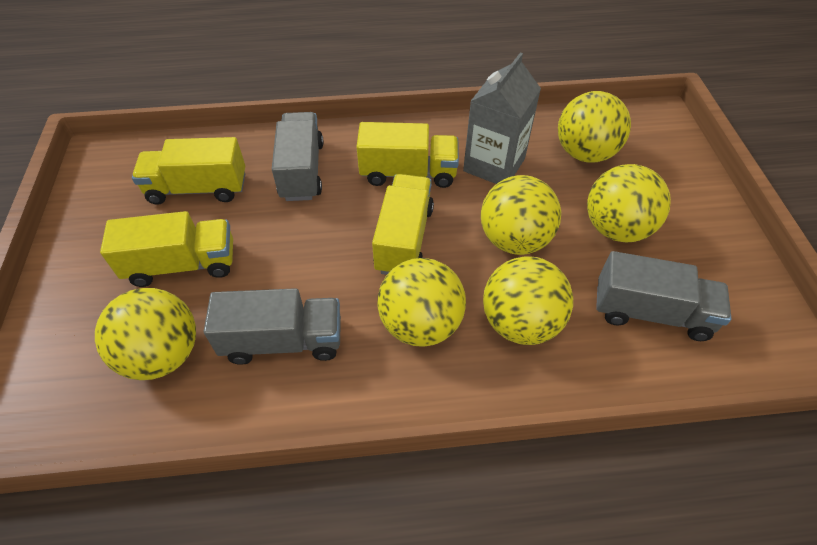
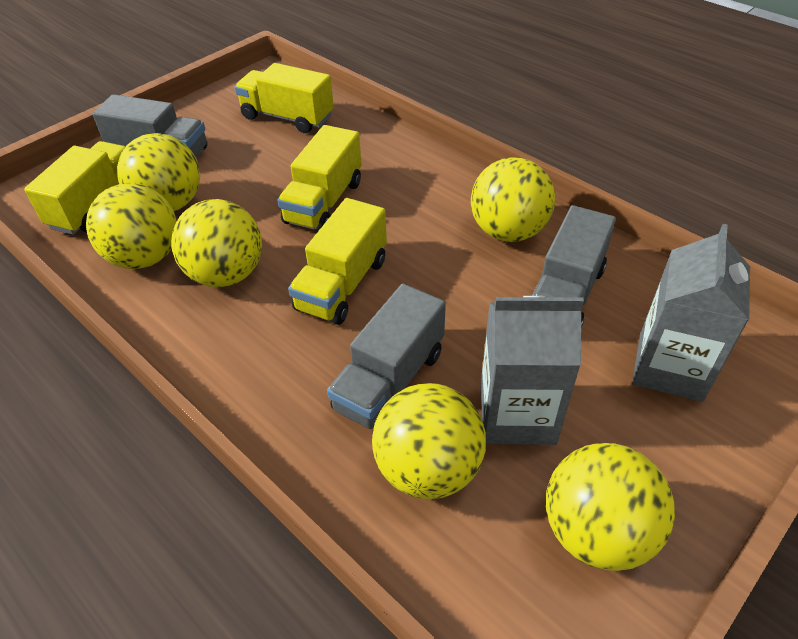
grey carton: [463,52,541,184] = 1 -> [480,296,584,445] [632,224,750,402] = 2

